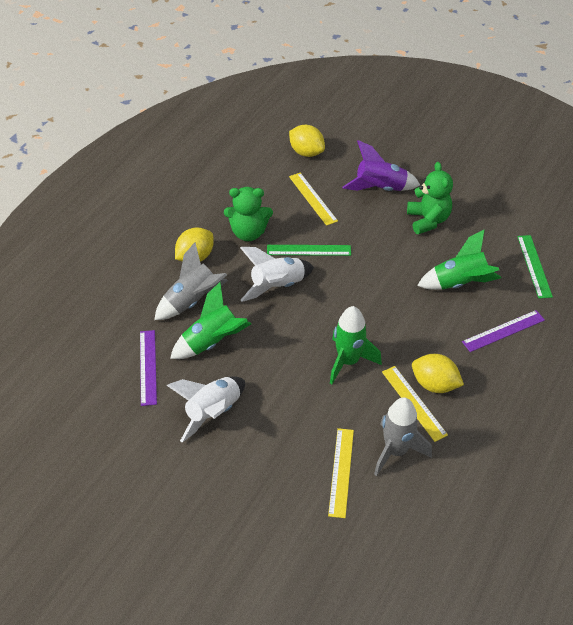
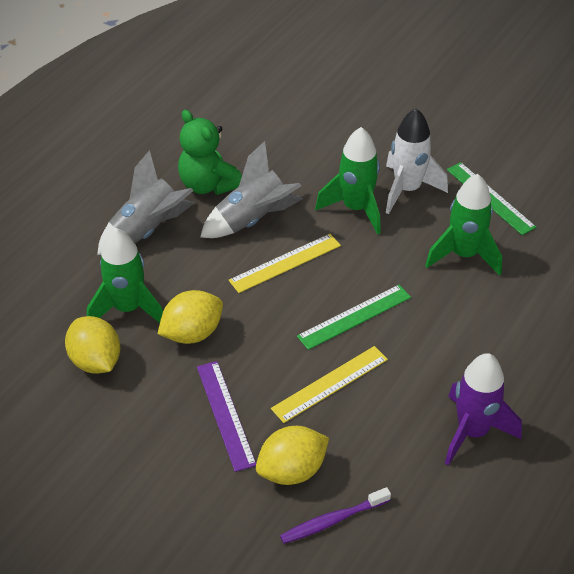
green teddy bear: [224,187,273,241] [407,162,453,234] = 2 -> [178,110,242,195] = 1
purple ruler: [140,330,157,406] [462,310,545,352] = 2 -> [197,361,256,472] = 1
purple toothbrush: none = 0 -> [280,487,391,544] = 1
white rocket: [167,377,245,442] [240,247,314,302] = 2 -> [386,108,448,214] = 1
yellow ruler: [289,173,338,226] [328,428,354,518] [382,366,448,442] = 3 -> [229,234,341,293] [271,346,388,423] = 2

